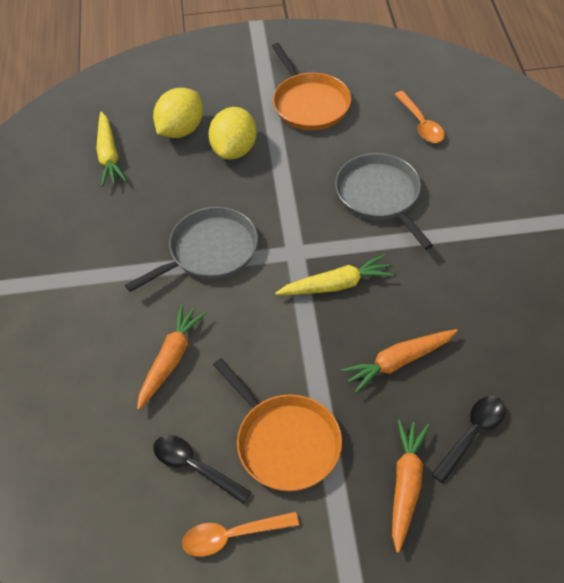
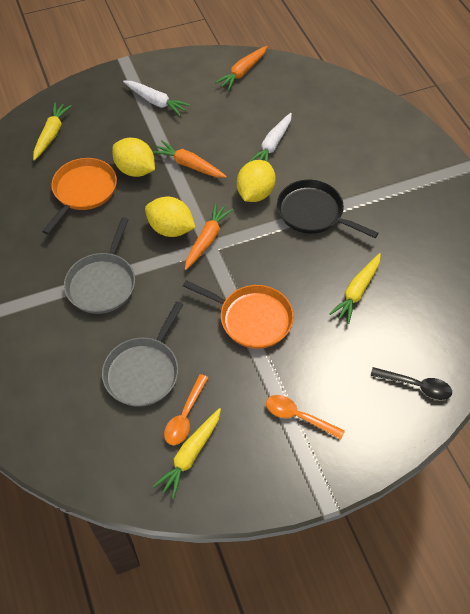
black pan: none = 0 -> [277,180,378,238] = 1
black spoon: [153,435,251,504] [431,396,506,483] = 2 -> [371,367,452,400] = 1
white carrot: none = 0 -> [123,81,190,116] [249,113,292,162] = 2
yellow carrot: [96,111,127,187] [275,255,394,295] = 2 -> [33,102,72,161] [153,408,221,499] [329,253,381,324] = 3
yellow lemon: [153,88,203,138] [209,107,257,159] = 2 -> [112,138,155,177] [145,197,196,237] [237,160,276,202] = 3

